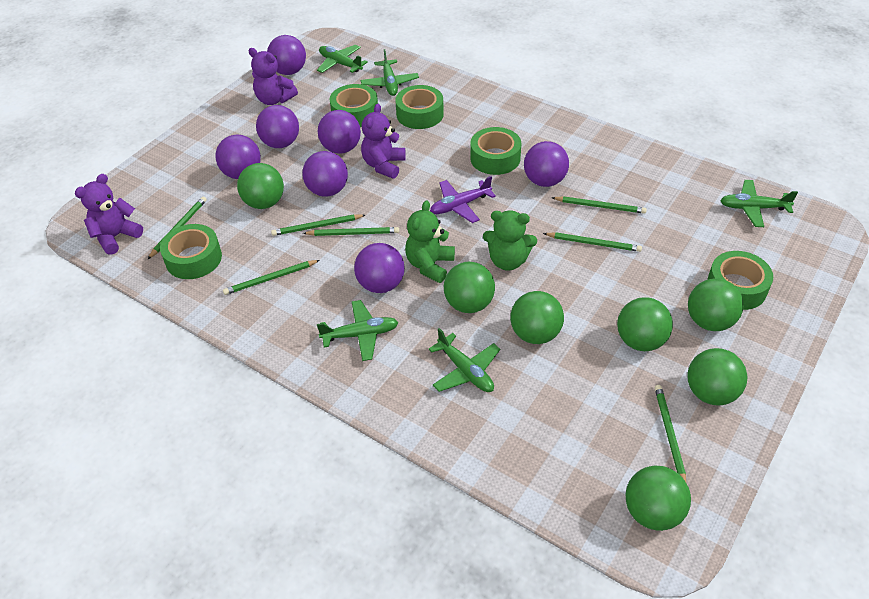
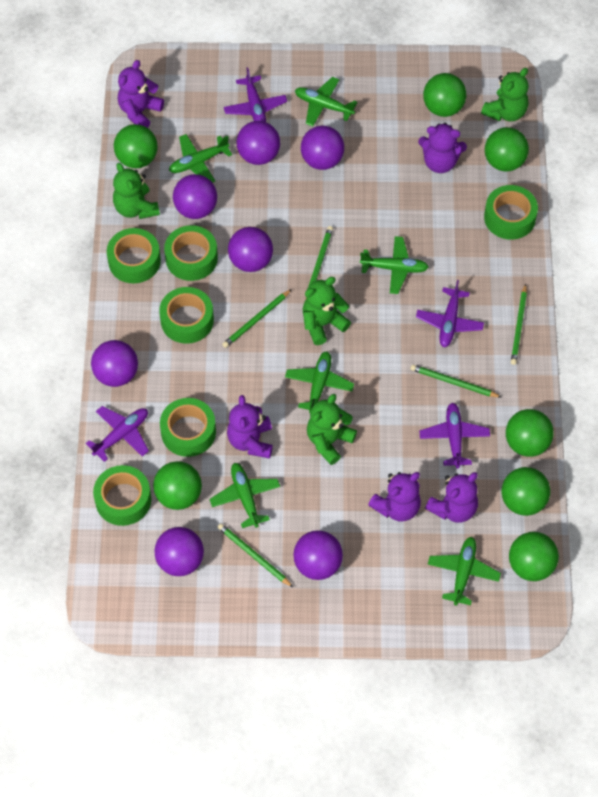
green pencil: [148,197,207,259] [223,260,320,295] [271,214,365,236] [303,227,399,236] [543,232,642,252] [552,196,647,214] [655,385,686,482] = 7 -> [217,523,293,587] [222,289,292,348] [306,226,333,299] [410,364,501,397] [511,284,527,365] = 5
green plane: [317,44,368,73] [317,300,399,361] [361,49,419,96] [429,328,500,392] [720,180,798,227] = 5 -> [169,134,232,183] [210,463,280,528] [285,352,354,413] [295,77,358,126] [360,236,429,294] [428,537,501,605] = 6
green tape: [160,224,222,279] [329,84,378,127] [395,85,444,129] [470,127,521,175] [707,251,773,310] = 5 -> [93,465,151,526] [107,228,161,283] [159,287,214,344] [160,398,216,457] [164,225,218,281] [484,185,538,240] = 6
green teddy bear: [405,200,455,283] [483,210,537,271] = 2 -> [113,163,160,219] [303,277,351,345] [307,394,357,465] [481,68,529,121] = 4
purple plane: [430,176,496,223] = 1 -> [86,406,149,462] [224,67,287,122] [416,280,484,347] [419,403,490,469] = 4
purple teddy bear: [75,174,143,255] [248,48,298,105] [361,104,406,179] = 3 -> [118,60,164,128] [227,395,273,459] [368,472,421,522] [418,123,467,173] [425,472,478,523] = 5

